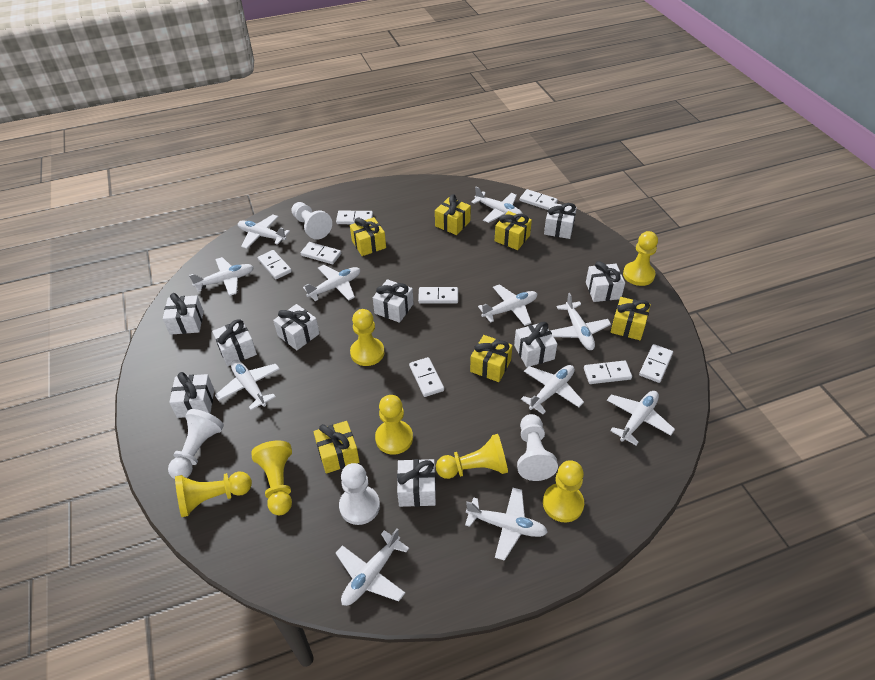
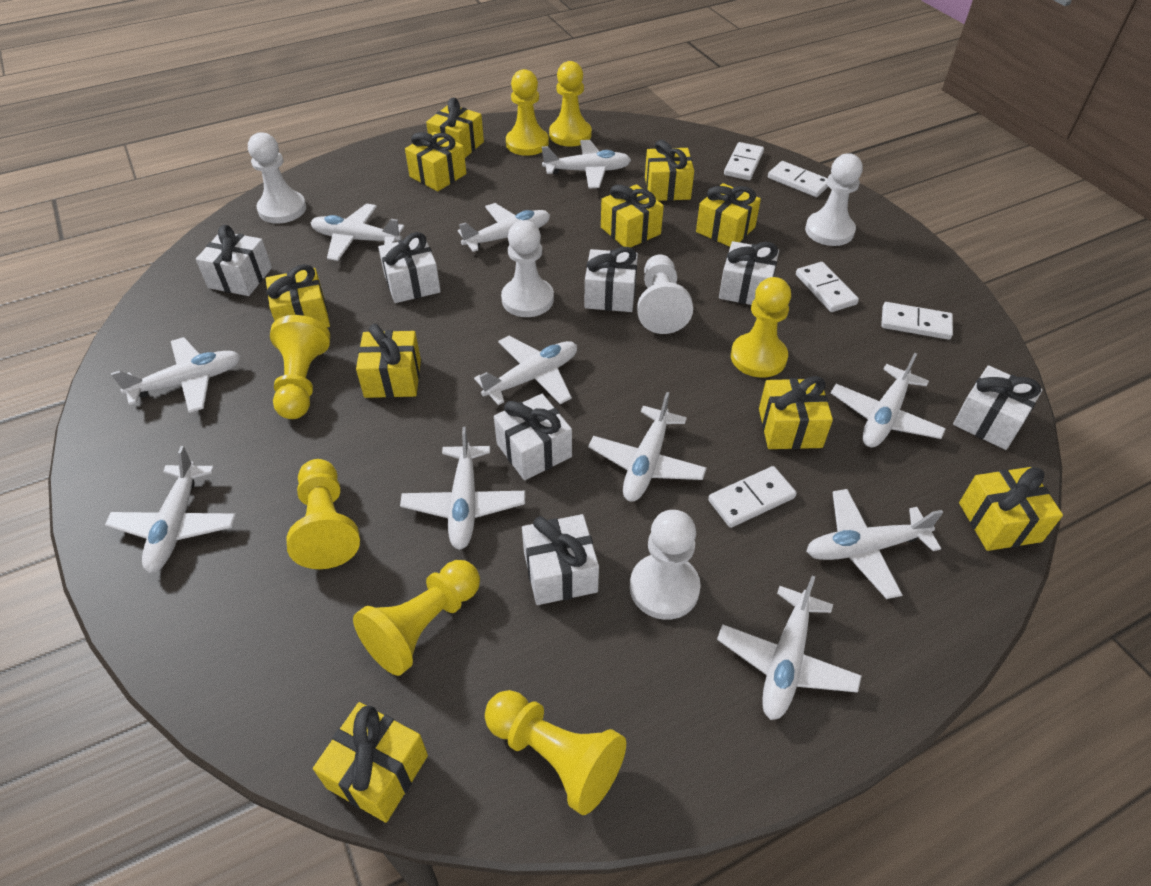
white domino: [258,250,292,279] [301,242,341,264] [336,211,373,224] [409,357,444,397] [418,287,458,304] [520,189,558,210] [584,361,632,384] [639,344,673,383] = 8 -> [708,466,797,528] [724,142,764,180] [768,161,828,197] [796,262,859,312] [881,302,953,340] = 5
white gift: [163,293,204,335] [169,372,214,418] [212,319,257,366] [273,304,320,350] [373,279,414,323] [397,459,436,507] [514,322,557,367] [544,203,577,239] [586,261,625,302] = 9 -> [196,225,272,296] [378,232,441,303] [494,394,572,480] [522,514,599,605] [584,247,638,312] [719,241,779,305] [953,365,1042,450] = 7
white pawn: [168,409,224,479] [291,202,332,240] [339,463,380,525] [517,414,558,481] = 4 -> [248,132,306,224] [501,220,554,317] [630,510,701,620] [637,255,693,334] [805,153,863,246] = 5
yellow gift: [313,421,360,474] [350,217,386,256] [435,194,471,235] [470,335,513,382] [495,211,532,250] [611,297,651,340] = 6 -> [266,264,330,327] [313,702,428,823] [356,324,421,398] [405,132,466,191] [426,97,484,158] [601,184,664,248] [645,140,694,201] [696,183,761,247] [759,376,833,449] [959,467,1063,551] = 10

